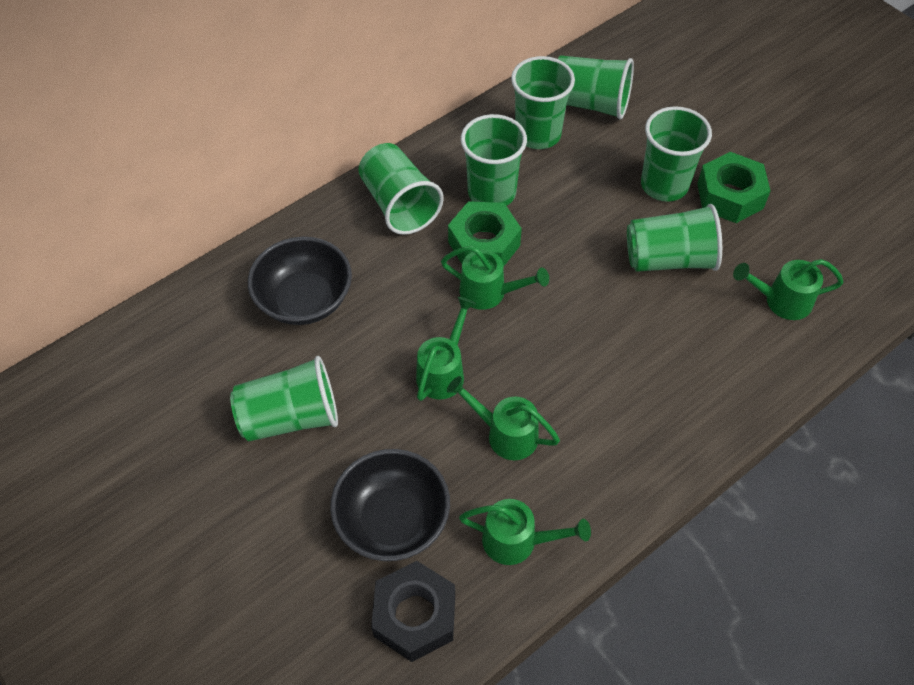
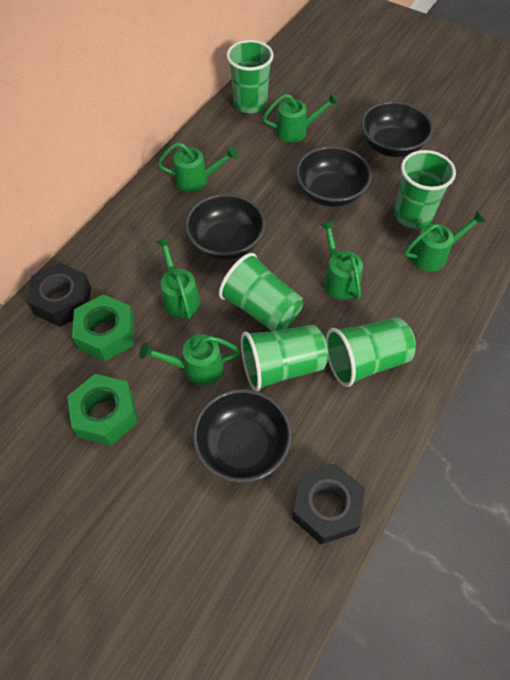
black bowl: [248,237,352,325] [330,449,450,561] = 2 -> [185,194,265,260] [193,389,292,483] [296,146,372,207] [361,101,433,157] = 4
black nut: [371,561,455,662] = 1 -> [27,263,91,327] [292,464,365,545] = 2
green cup: [230,356,338,441] [358,143,444,235] [461,114,527,206] [511,56,575,149] [558,55,634,120] [627,204,722,272] [641,106,712,202] = 7 -> [219,253,303,331] [226,40,274,113] [241,325,328,391] [326,318,416,387] [394,150,456,229] = 5
green watering can: [416,297,476,401] [441,246,549,310] [447,376,560,460] [459,499,591,565] [733,259,844,320] = 5 -> [139,334,241,385] [155,237,200,319] [157,142,238,193] [263,92,338,143] [320,220,363,300] [404,210,486,272] = 6

